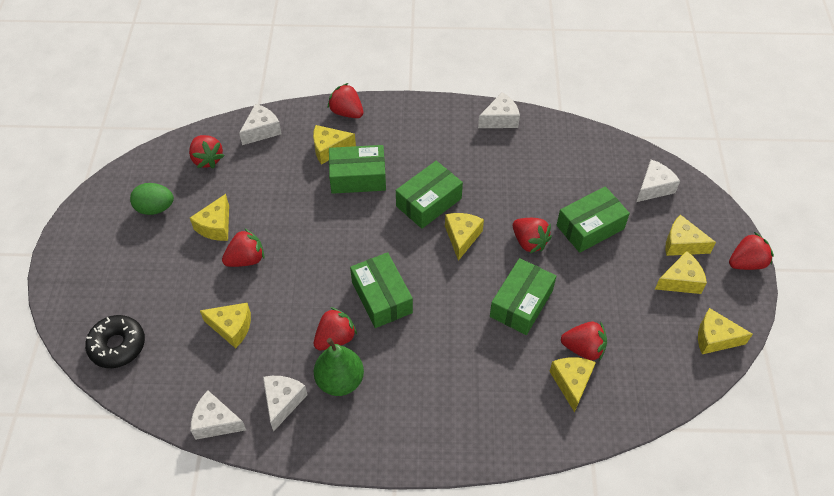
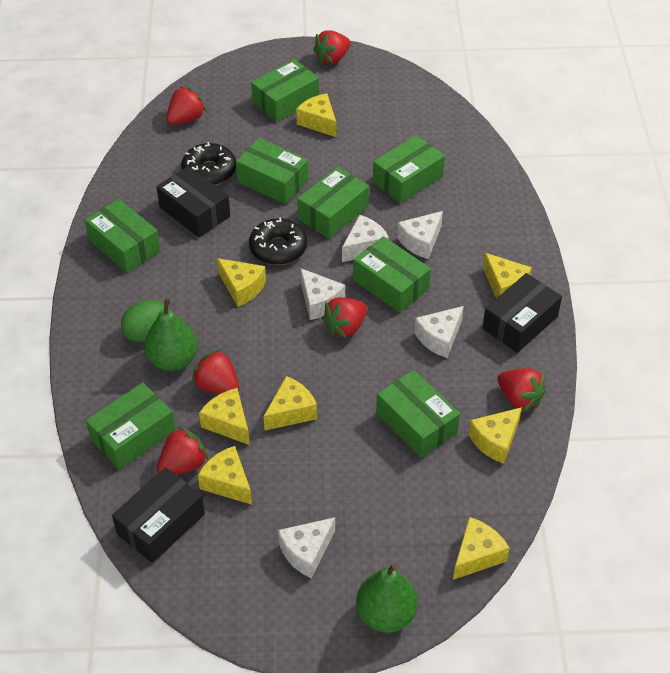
black box: none = 0 -> [112,467,205,563] [157,166,230,237] [482,273,562,353] = 3
black donut: [85,315,145,368] = 1 -> [181,142,236,185] [249,218,307,265] = 2
green box: [329,145,386,194] [350,252,413,328] [396,161,463,229] [490,258,556,335] [557,186,630,253] = 5 -> [85,199,161,273] [86,383,176,470] [236,138,309,204] [251,59,319,122] [297,167,369,239] [353,236,431,313] [373,135,445,204] [376,370,460,458] = 8
green pear: [314,338,364,396] = 1 -> [144,298,198,371] [356,563,418,633] = 2
red strawberry: [189,135,224,169] [222,228,264,267] [314,307,357,351] [328,83,363,118] [513,218,552,253] [561,322,607,361] [729,232,774,270] = 7 -> [157,427,208,475] [166,87,206,125] [192,349,239,394] [313,30,351,64] [322,297,367,338] [498,368,546,412] = 6

